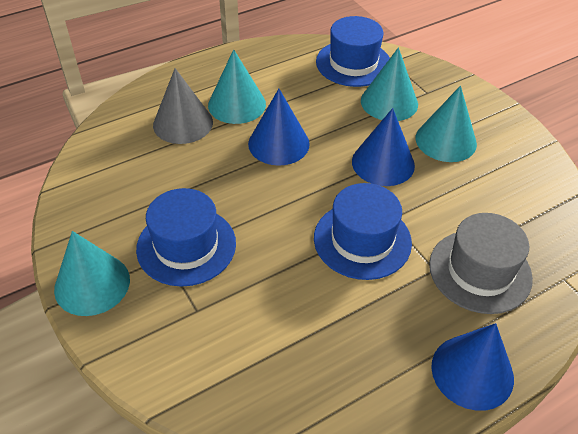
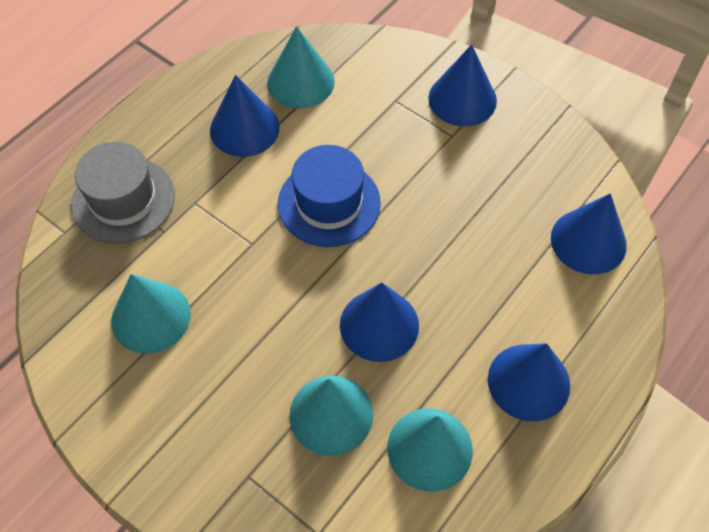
blue cone: [248,89,310,166] [352,108,415,186] [431,323,514,411] = 3 -> [210,75,280,157] [340,283,419,362] [428,44,497,126] [488,343,570,421] [551,193,627,274] = 5
blue hat: [136,188,236,287] [314,183,412,280] [316,16,390,87] = 3 -> [278,145,381,247] = 1
grey cone: [153,68,213,144] = 1 -> none = 0

